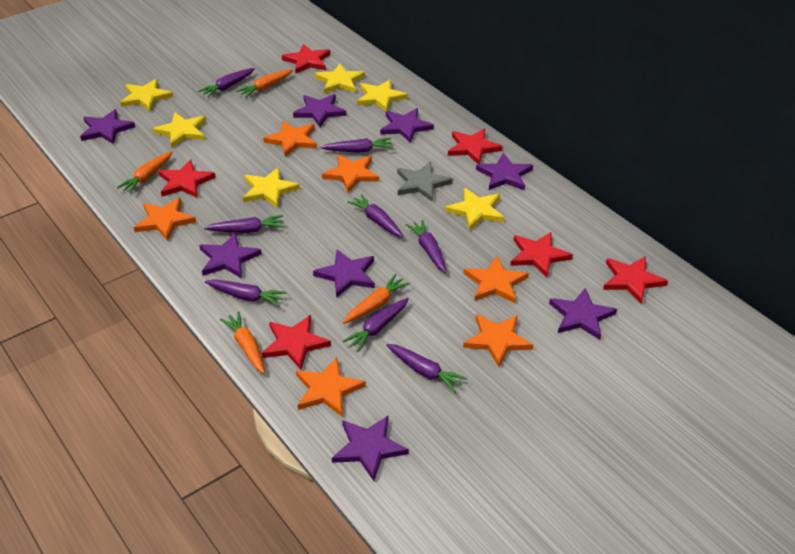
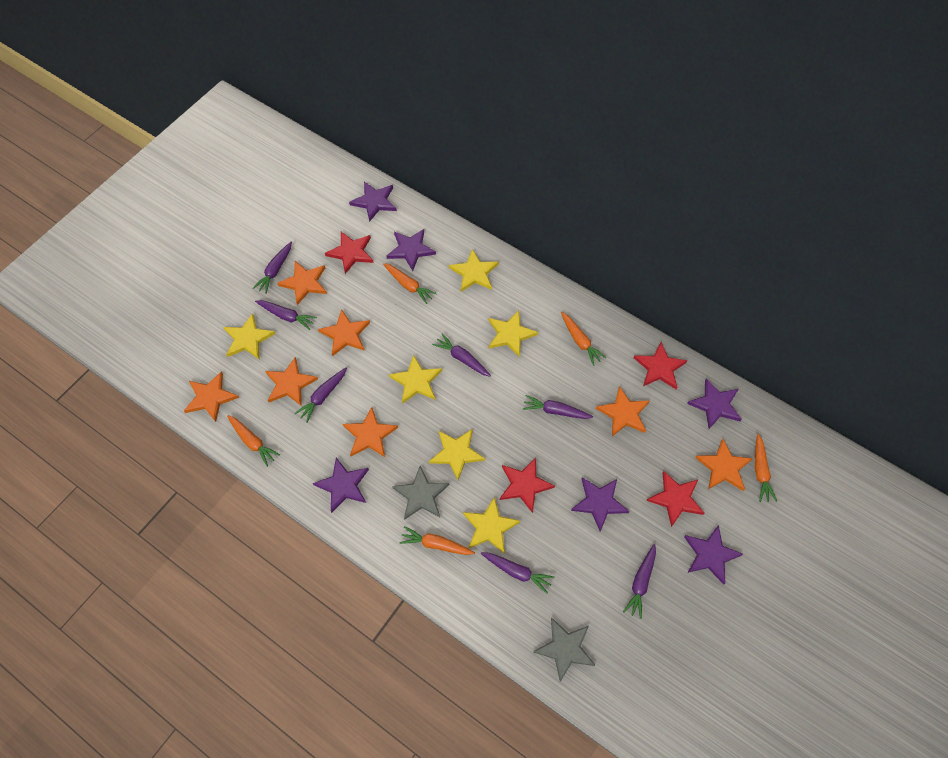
grey star: [397,162,453,202] = 1 -> [392,466,449,520] [533,617,595,682] = 2
orange carrot: [117,151,172,194] [220,312,265,374] [236,69,293,98] [343,274,410,324] = 4 -> [227,415,280,467] [383,263,437,304] [399,526,475,555] [561,312,606,366] [755,434,777,502] = 5
orange star: [134,198,196,241] [263,121,317,157] [296,357,366,416] [322,154,379,193] [463,314,533,367] [464,256,529,304] = 6 -> [184,371,239,422] [265,357,318,406] [277,261,327,305] [318,309,370,356] [343,407,398,457] [596,386,649,436] [695,439,753,491] = 7
purple carrot: [198,68,255,98] [204,215,284,233] [205,279,287,306] [321,138,393,153] [343,298,409,352] [347,194,404,237] [386,344,467,392] [406,220,446,273] = 8 -> [253,242,292,294] [255,300,317,330] [294,368,347,423] [432,333,491,377] [481,552,554,594] [523,395,593,419] [623,544,656,619] = 7
purple star: [80,109,135,144] [199,233,262,278] [293,94,346,127] [313,250,375,298] [332,416,409,481] [380,108,434,143] [476,153,533,190] [549,288,617,340] = 8 -> [313,458,369,513] [349,182,397,222] [386,229,436,271] [571,477,629,532] [684,525,743,584] [687,378,742,429] = 6
red star: [158,159,216,198] [262,315,331,370] [282,44,330,74] [448,129,503,164] [510,232,573,278] [603,256,668,304] = 6 -> [325,232,374,274] [500,458,555,513] [634,342,688,389] [646,471,704,527] = 4

